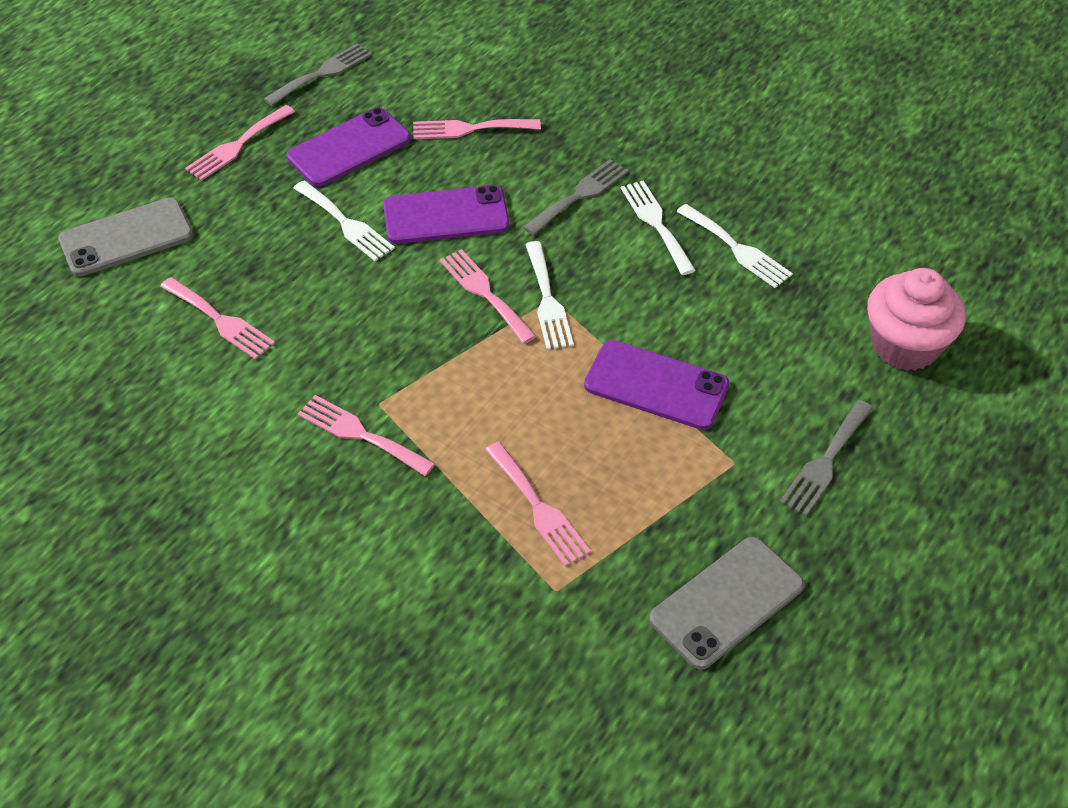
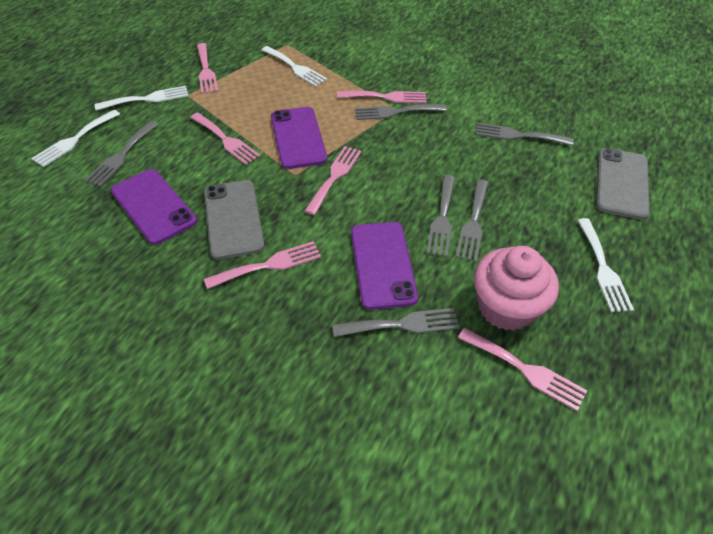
grey fork: [264,43,372,106] [523,159,628,235] [780,400,873,516] = 3 -> [85,121,158,187] [333,308,460,337] [355,104,447,120] [426,175,455,257] [455,180,488,262] [476,123,574,146] = 6

